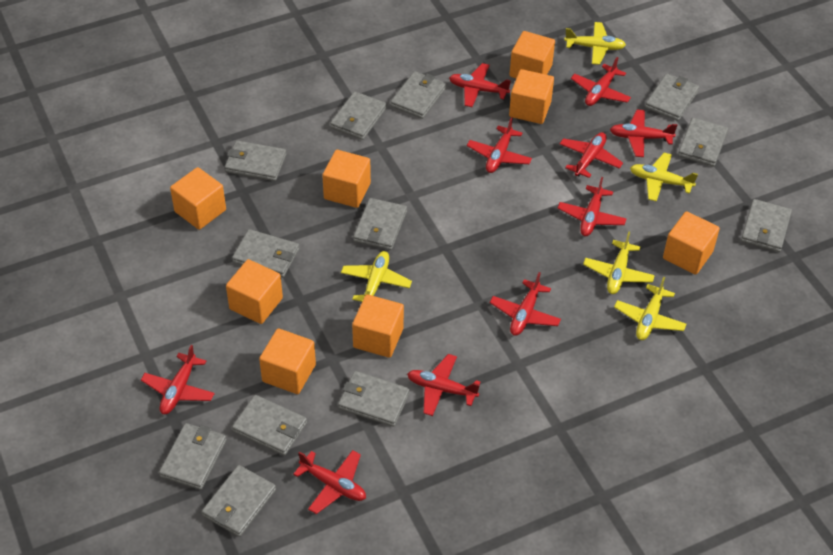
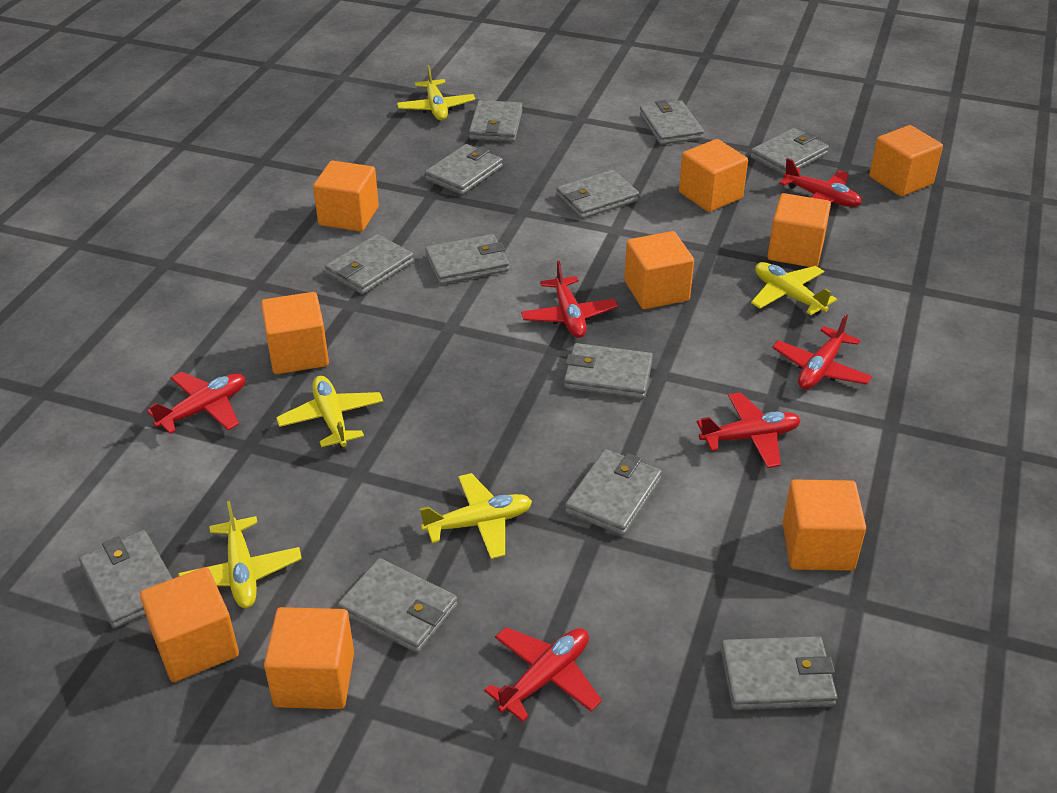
orange cube: [170,167,226,230] [226,259,283,324] [259,328,316,394] [322,150,371,208] [352,294,404,358] [509,31,555,78] [509,69,554,124] [663,211,720,275] = 8 -> [140,567,239,682] [261,292,329,374] [264,607,354,709] [313,161,379,232] [624,231,694,309] [679,139,748,212] [768,193,831,267] [782,480,866,571] [869,125,943,197] = 9
red plane: [141,345,215,414] [293,450,366,514] [407,354,481,416] [449,63,511,107] [467,117,532,173] [490,272,561,336] [557,177,627,236] [559,132,623,178] [571,57,631,106] [610,110,678,157] = 10 -> [147,372,245,434] [484,627,602,722] [521,261,618,338] [697,392,801,468] [772,314,872,389] [779,158,862,207] = 6

